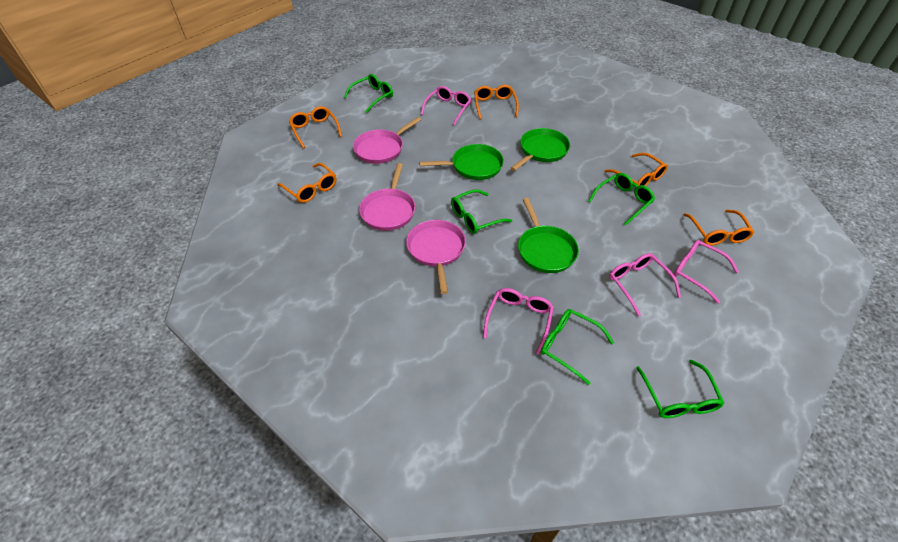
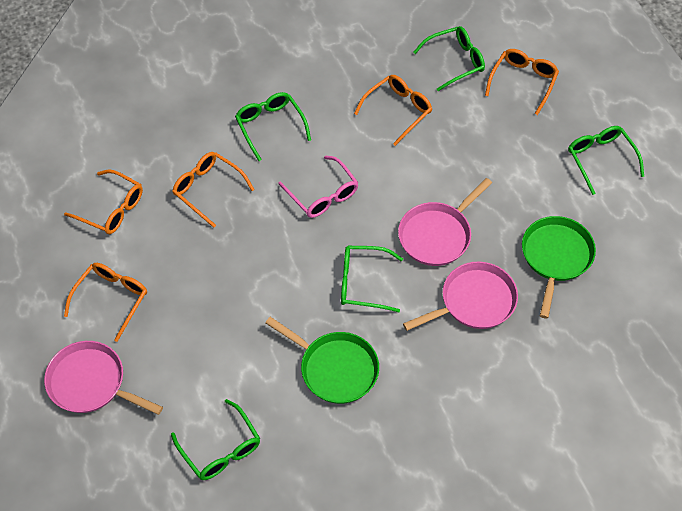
green pan: [419,144,504,180] [511,128,570,171] [518,198,579,273] = 3 -> [265,317,379,404] [522,216,596,319] = 2
pink glasses: [421,86,471,125] [483,288,554,355] [609,253,681,316] [674,240,739,304] = 4 -> [278,155,358,218] = 1

